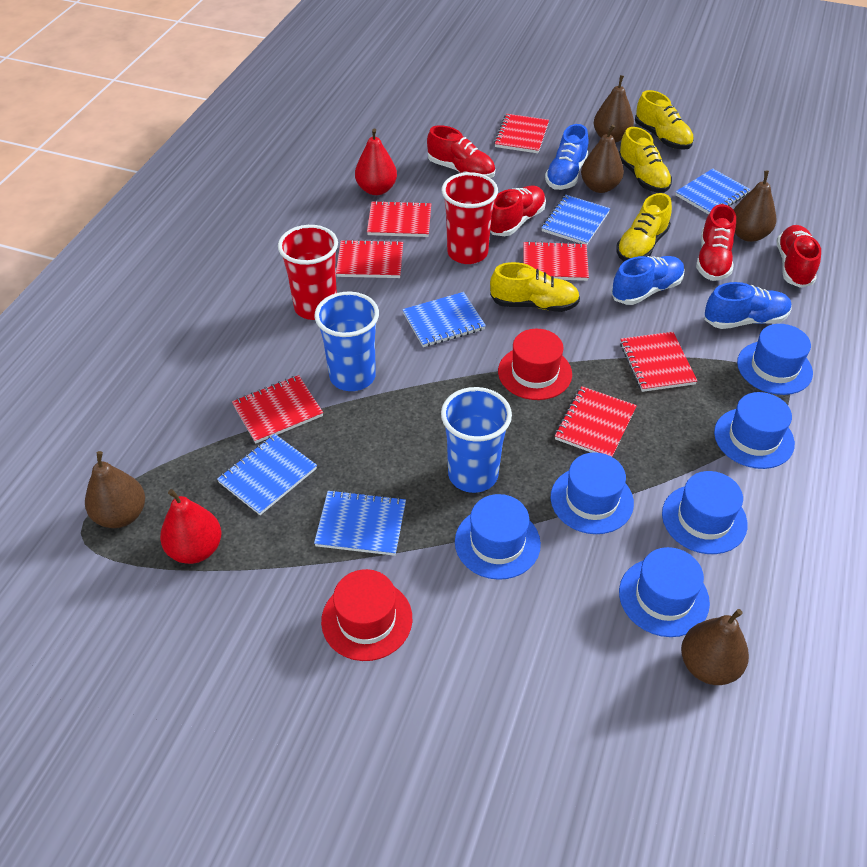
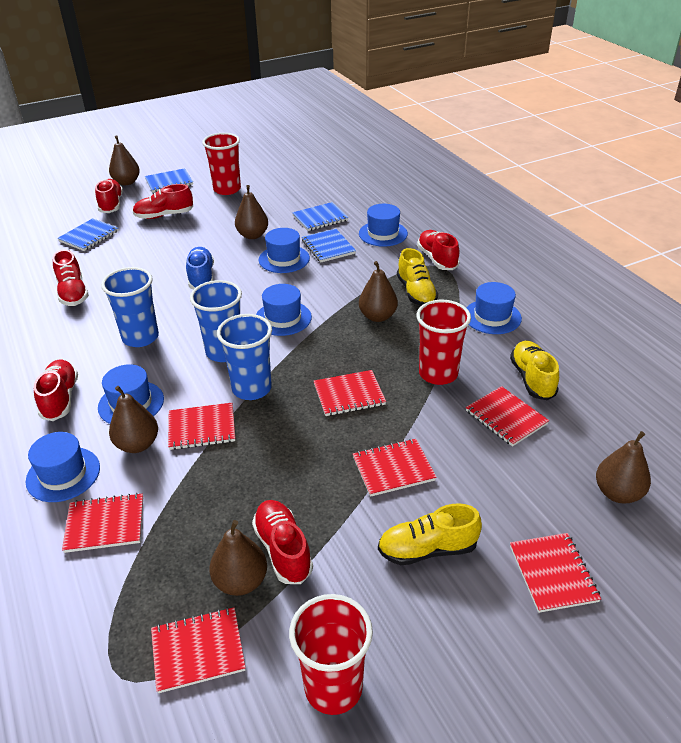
blue cup: [314,292,379,391] [441,387,512,493] = 2 -> [101,267,159,347] [190,280,242,362] [217,314,272,400] = 3
blue notebook: [217,434,317,515] [314,490,406,556] [402,292,486,347] [542,195,610,244] [675,169,751,215] = 5 -> [57,218,119,251] [145,168,193,193] [292,202,349,231] [302,229,356,262] = 4
blue shoe: [545,124,589,190] [611,256,685,305] [704,282,791,329] = 3 -> [186,247,214,289] = 1
brown pear: [85,451,145,528] [581,124,624,193] [594,75,634,143] [681,609,749,685] [734,171,776,242] = 5 -> [109,135,140,185] [109,386,158,453] [209,520,267,596] [235,185,268,239] [359,261,398,322] [596,431,651,503] = 6
red cup: [278,225,338,320] [442,172,498,264] = 2 -> [202,133,241,195] [289,594,373,715] [417,300,471,385] = 3
red hat: [321,569,412,661] [498,329,572,400] = 2 -> none = 0
red pear: [160,489,221,564] [355,129,397,195] = 2 -> none = 0
red shoe: [427,125,495,178] [490,186,546,236] [696,204,736,281] [776,225,821,288] = 4 -> [34,359,78,421] [53,250,89,306] [95,179,123,213] [133,184,193,219] [252,500,313,584] [417,230,460,270] = 6
yellow shoe: [490,262,580,312] [616,193,672,262] [619,127,672,193] [635,90,694,150] = 4 -> [378,503,482,565] [397,248,438,306] [510,341,559,400] = 3

